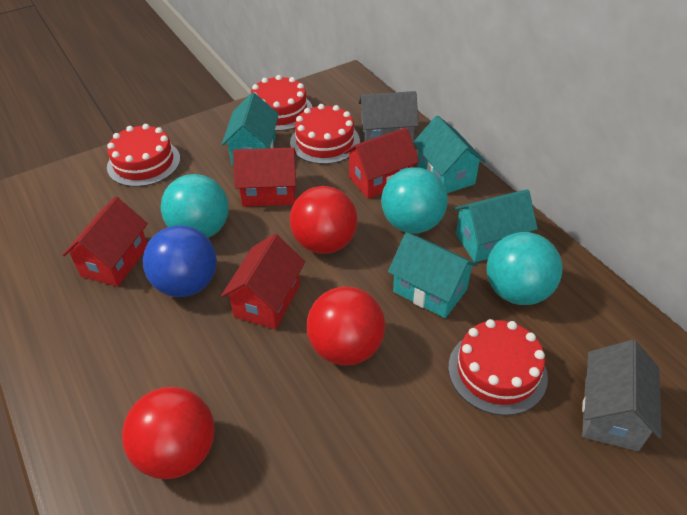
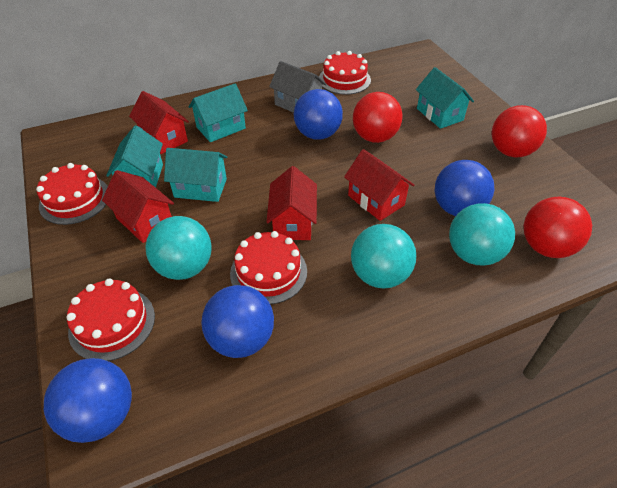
blue ball: [143,225,217,297] = 1 -> [44,358,132,443] [201,285,274,358] [294,89,343,140] [435,160,494,216] = 4
grey house: [358,91,419,142] [582,340,662,451] = 2 -> [269,61,326,113] = 1

